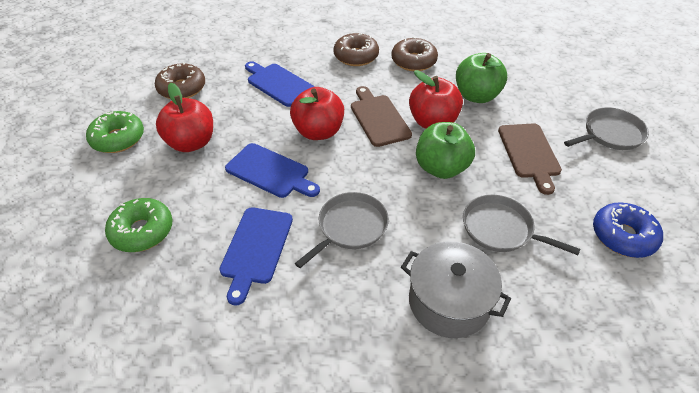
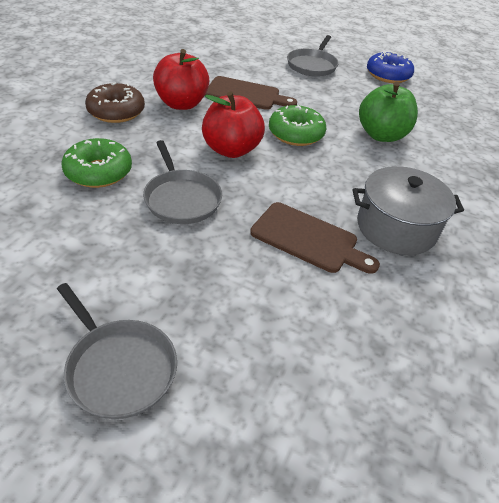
blue cutting board: [219,207,293,305] [225,143,320,198] [245,61,315,107] = 3 -> none = 0
brown donut: [155,62,205,99] [334,33,379,66] [391,37,438,71] = 3 -> [85,83,145,123] = 1
green apple: [416,122,475,179] [456,53,507,103] = 2 -> [359,82,418,142] = 1
red apple: [156,83,213,152] [290,87,344,140] [409,70,463,129] = 3 -> [153,49,209,110] [202,92,265,158] = 2

